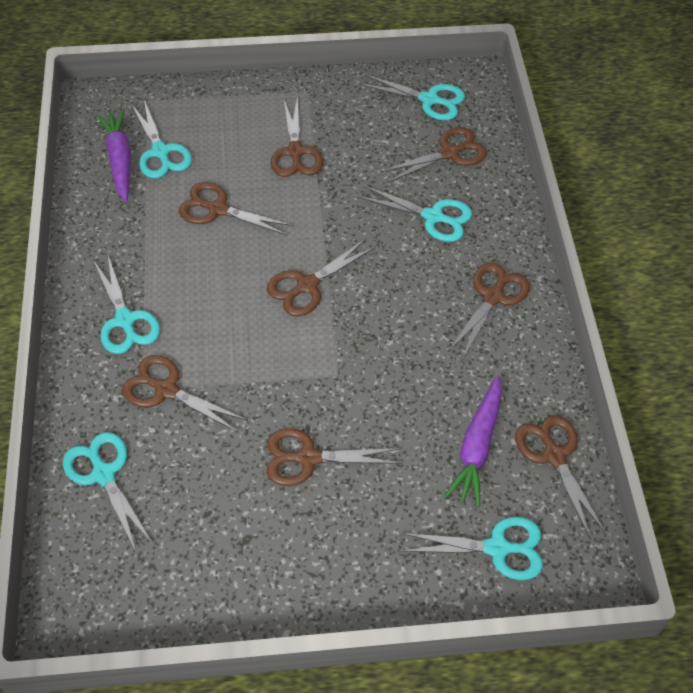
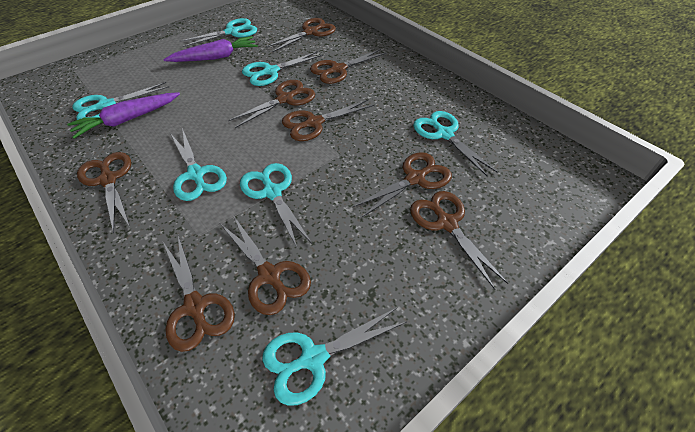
brown scissors: [122,355,247,432] [179,182,293,236] [266,428,401,486] [267,239,375,316] [271,99,323,177] [380,127,487,183] [448,263,530,360] [515,415,606,538] = 8 -> [77,152,131,233] [163,235,235,352] [220,215,311,315] [228,80,315,128] [266,18,336,52] [282,100,374,141] [310,49,387,84] [352,152,452,217] [410,191,508,290] = 9
turquoise scissors: [63,432,153,551] [94,256,160,354] [131,100,192,178] [358,185,472,242] [359,74,465,121] [401,517,543,580] = 6 -> [72,82,169,120] [170,128,227,201] [179,18,257,47] [240,163,312,247] [242,51,323,86] [262,308,406,406] [413,111,497,176] = 7

